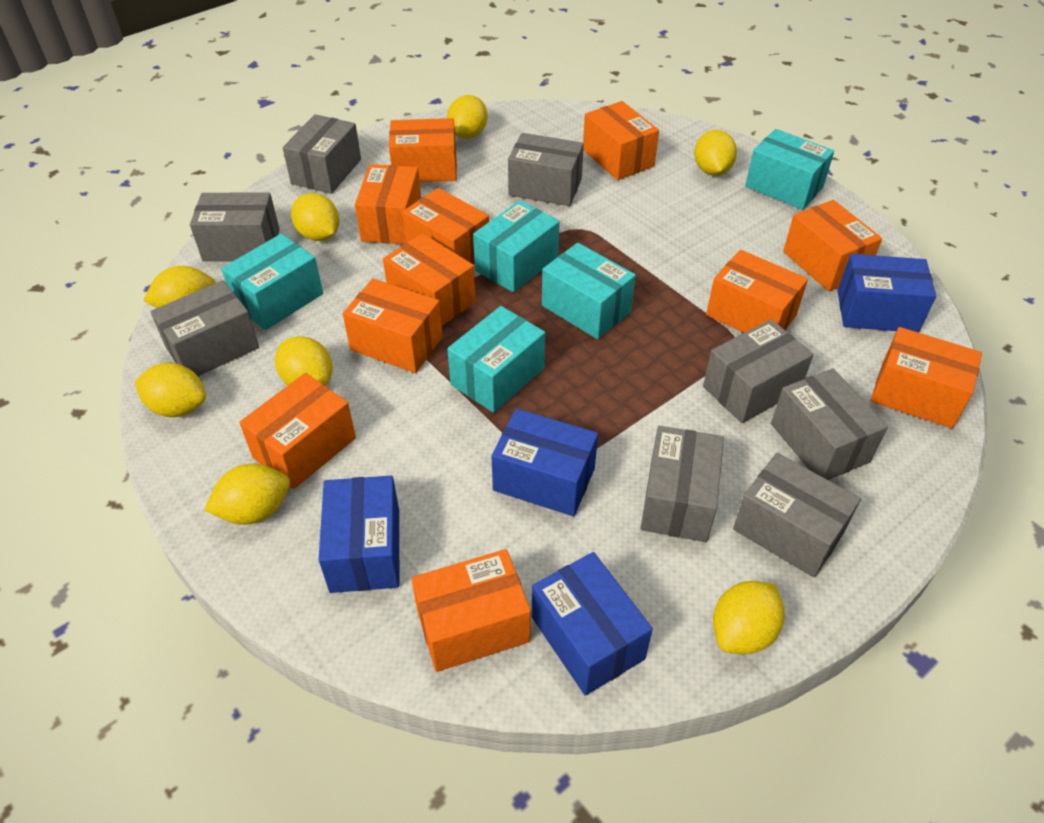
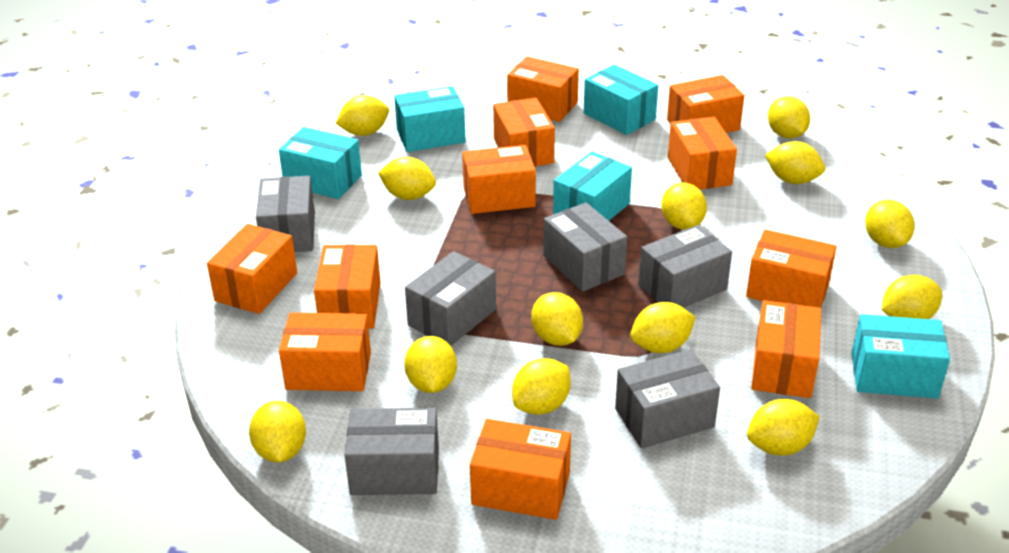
blue box: [319,476,399,593] [491,409,598,516] [532,552,653,696] [837,254,936,333] = 4 -> none = 0
grey box: [150,280,259,376] [190,192,280,262] [283,114,361,194] [508,133,584,206] [641,426,724,542] [703,319,813,423] [733,453,861,578] [771,369,888,480] = 8 -> [256,176,315,252] [344,408,439,495] [405,251,496,346] [543,203,627,292] [615,349,720,449] [638,225,732,308] = 6
yellow lemon: [135,363,206,417] [143,266,216,308] [204,464,290,525] [275,336,333,386] [291,193,340,241] [447,95,487,139] [694,130,737,176] [713,581,785,654] = 8 -> [249,401,306,462] [336,95,389,136] [378,157,436,200] [404,336,457,393] [512,358,571,415] [531,292,583,346] [630,302,695,353] [661,182,707,230] [747,399,820,456] [765,141,825,184] [768,96,810,139] [865,200,915,248] [882,275,942,319] = 13

